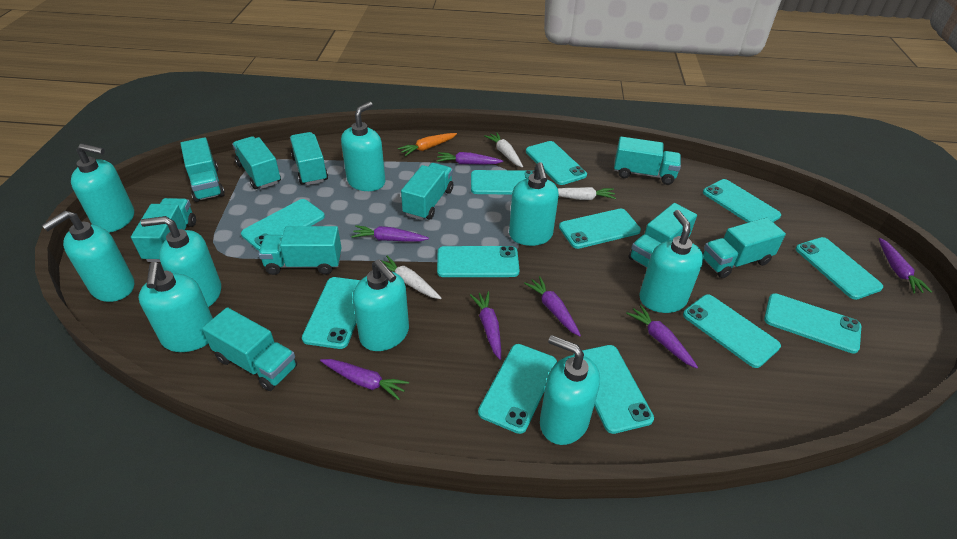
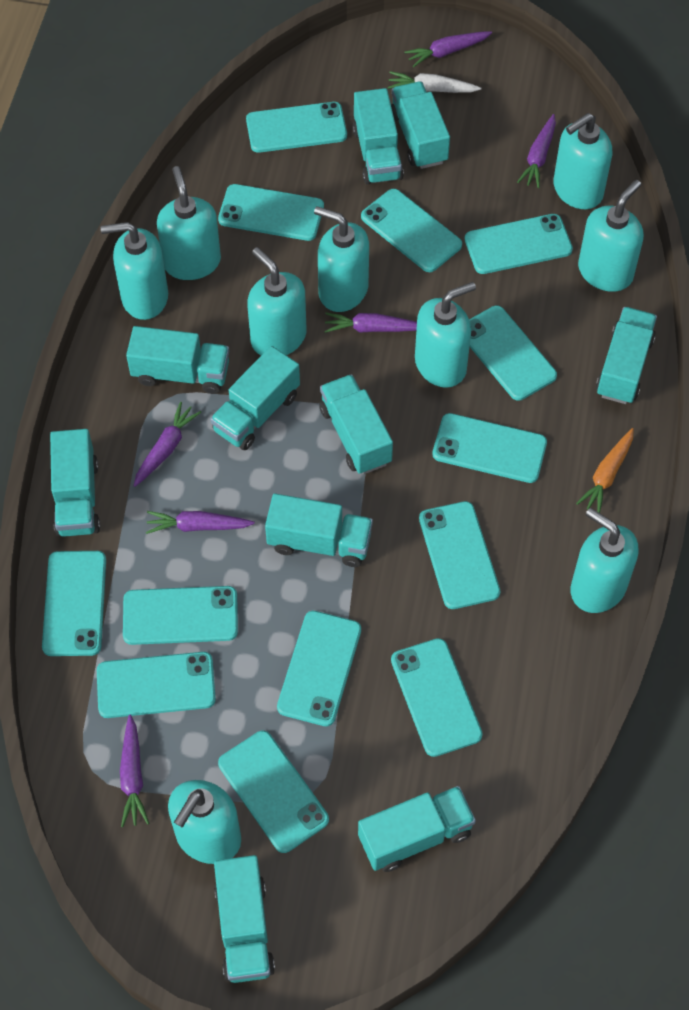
purple carrot: [320,359,409,400] [351,225,429,242] [437,152,503,165] [470,291,501,360] [524,276,581,337] [626,305,698,369] [879,238,932,294] = 7 -> [120,715,150,827] [134,402,201,487] [146,511,255,534] [324,312,417,333] [404,31,492,68] [517,114,556,188] = 6
turquoise phone: [241,199,325,251] [302,277,360,349] [437,246,520,277] [471,170,535,195] [478,344,557,434] [526,141,587,185] [559,209,641,249] [573,345,654,434] [683,294,781,368] [703,179,781,223] [764,293,861,354] [796,237,884,300] = 12 -> [42,551,106,656] [97,652,216,718] [123,586,238,645] [218,184,324,241] [218,730,329,853] [246,102,347,153] [277,611,361,726] [361,189,462,272] [391,638,483,757] [419,501,500,609] [432,413,547,483] [465,214,573,274] [469,306,557,401] = 13
white carrot: [381,256,441,299] [484,132,523,168] [558,187,616,200] = 3 -> [388,71,481,93] = 1

